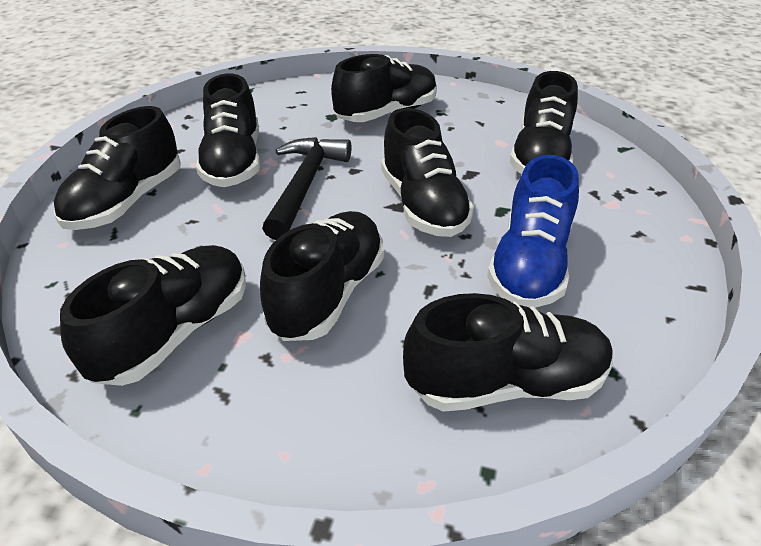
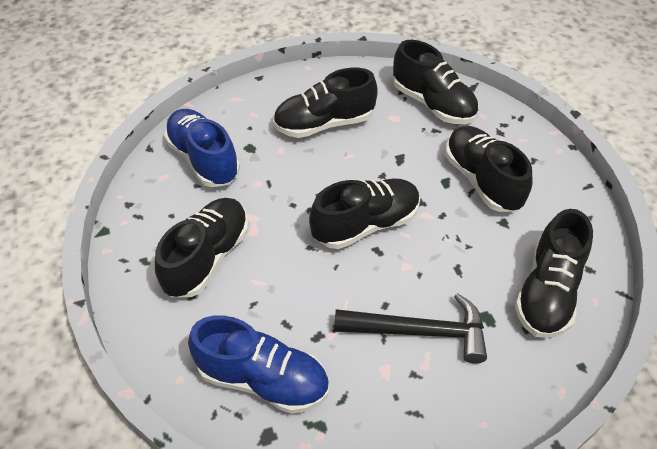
black shoe: [54,106,181,230] [60,245,246,386] [196,73,260,187] [260,211,384,341] [331,54,437,122] [381,108,474,237] [403,293,613,412] [510,71,578,174] = 8 -> [155,198,249,297] [273,68,378,138] [309,178,420,249] [393,40,478,124] [445,126,533,212] [515,209,593,338] = 6
blue shoe: [487,155,579,308] = 1 -> [164,109,240,187] [188,315,329,414] = 2

